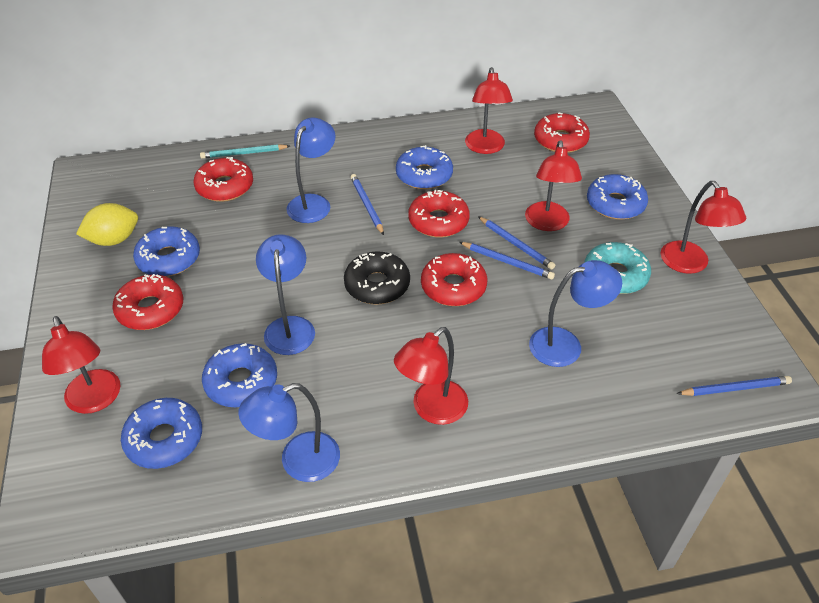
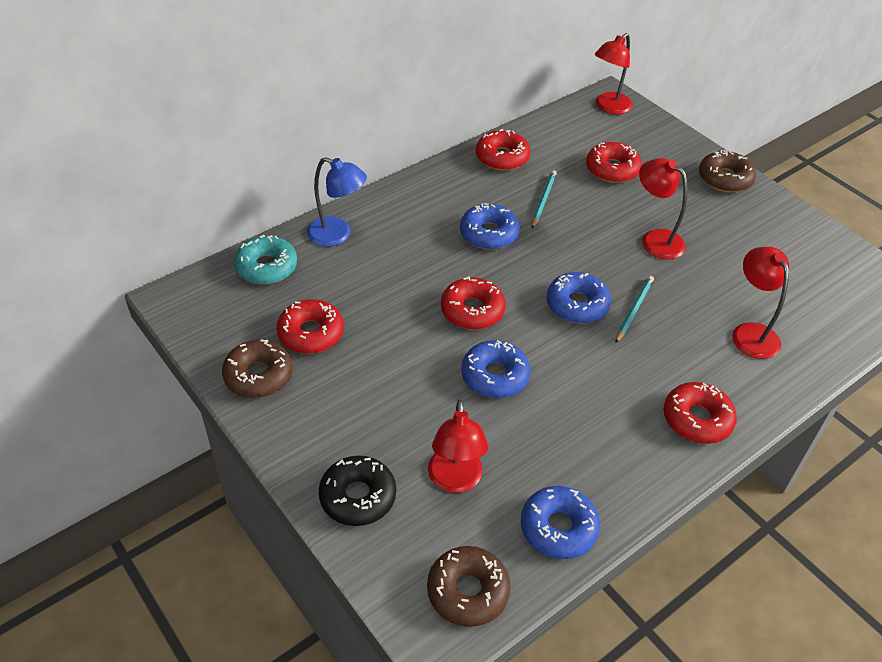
blue donut: [121,398,202,469] [133,226,200,277] [202,343,277,407] [396,145,453,189] [587,174,648,220] = 5 -> [460,203,520,250] [461,340,531,398] [521,486,600,559] [546,272,611,324] = 4
blue lamp: [238,383,340,482] [256,234,315,355] [286,117,336,223] [529,260,622,367] = 4 -> [307,157,367,246] = 1
blue pencil: [350,174,384,235] [459,242,555,279] [478,216,555,270] [676,376,792,396] = 4 -> none = 0
brown donut: none = 0 -> [222,340,293,398] [427,546,511,627] [699,150,756,193] = 3
red lamp: [42,316,121,414] [394,327,468,425] [465,67,513,154] [525,140,582,231] [661,181,746,274] = 5 -> [428,400,488,493] [595,33,633,114] [639,158,688,259] [732,247,789,359] = 4
turquoise pencil: [200,144,290,159] = 1 -> [531,170,557,228] [615,276,654,343] = 2
yellow lemon: [76,203,138,246] = 1 -> none = 0

